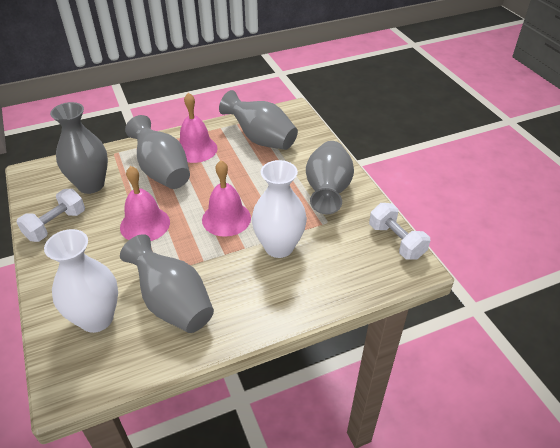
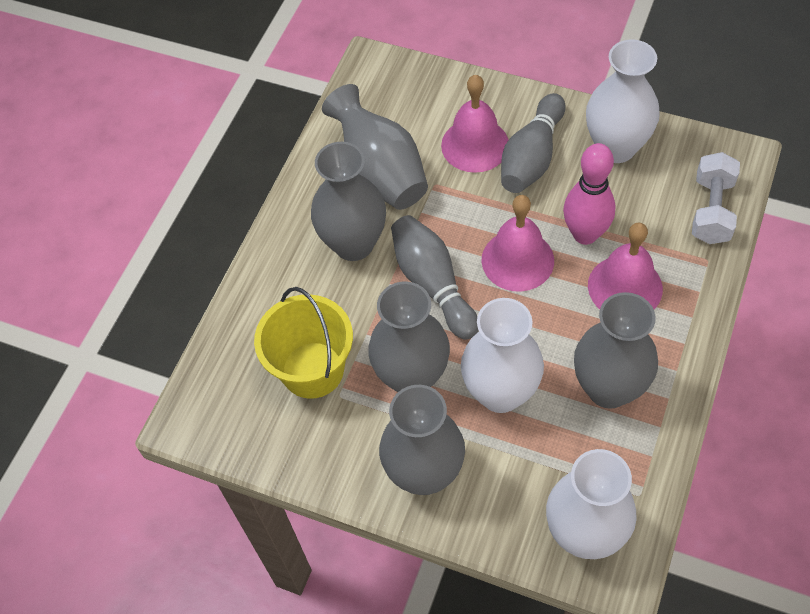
grey bowling pin: none = 0 -> [391,215,479,340] [501,93,566,193] = 2
pink bowling pin: none = 0 -> [563,143,616,245] = 1
white dumbbell: [17,189,85,242] [369,203,430,260] = 2 -> [692,152,740,244] = 1
white vase: [44,229,118,333] [252,160,307,258] = 2 -> [461,298,544,413] [546,449,637,559] [586,39,660,163] = 3
yellow bucket: none = 0 -> [254,287,353,399] = 1

